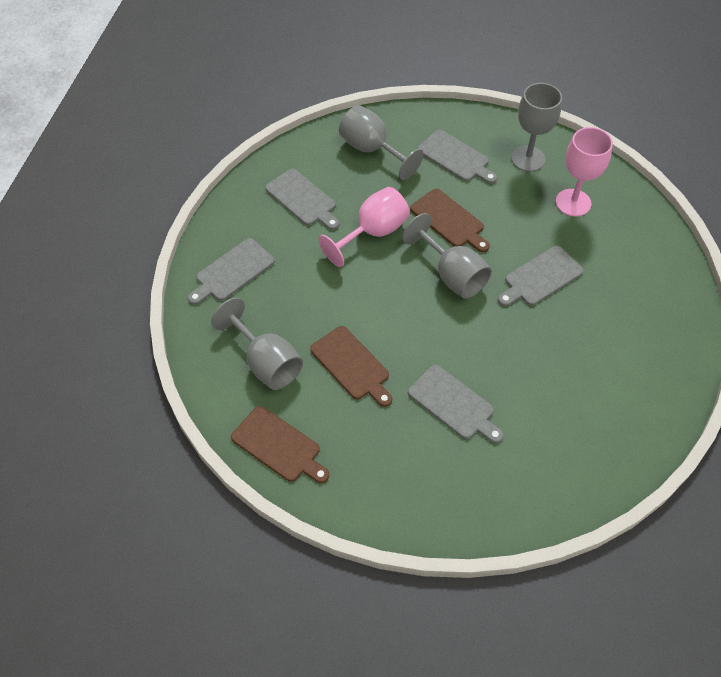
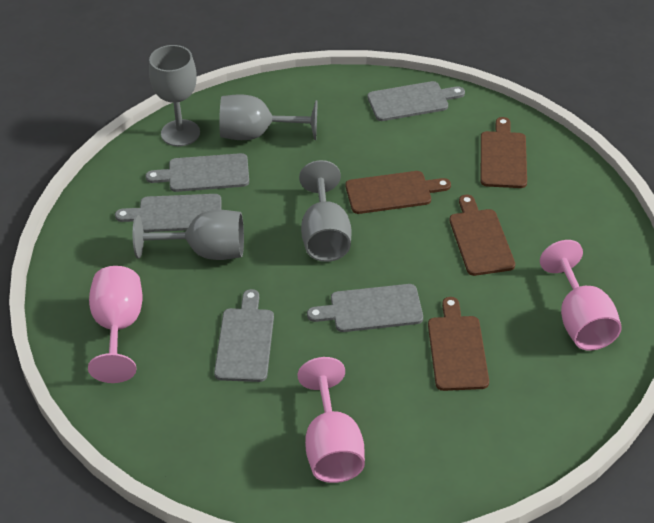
brown cutting board: [231,406,329,483] [310,326,392,407] [410,189,490,252] = 3 -> [346,171,451,214] [428,297,489,391] [450,195,515,276] [481,117,527,188] = 4
pink goblet: [318,187,410,267] [556,127,613,217] = 2 -> [88,266,143,383] [298,357,365,483] [540,240,622,350] = 3

